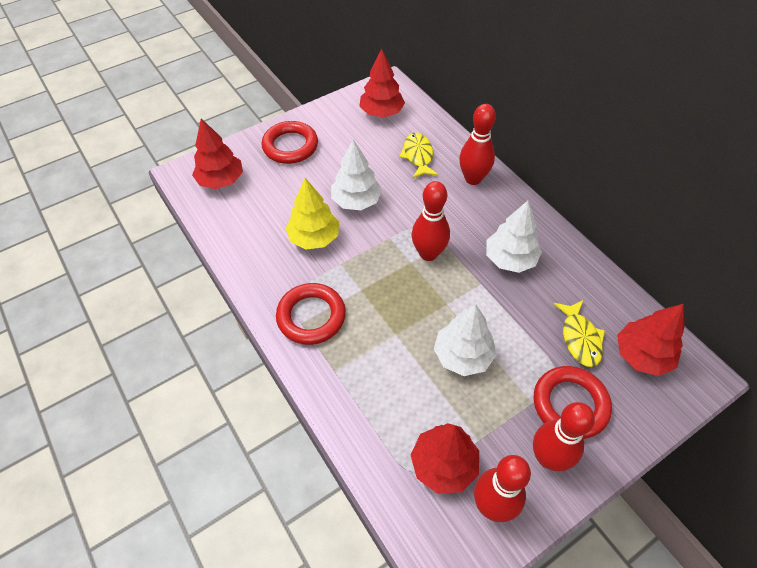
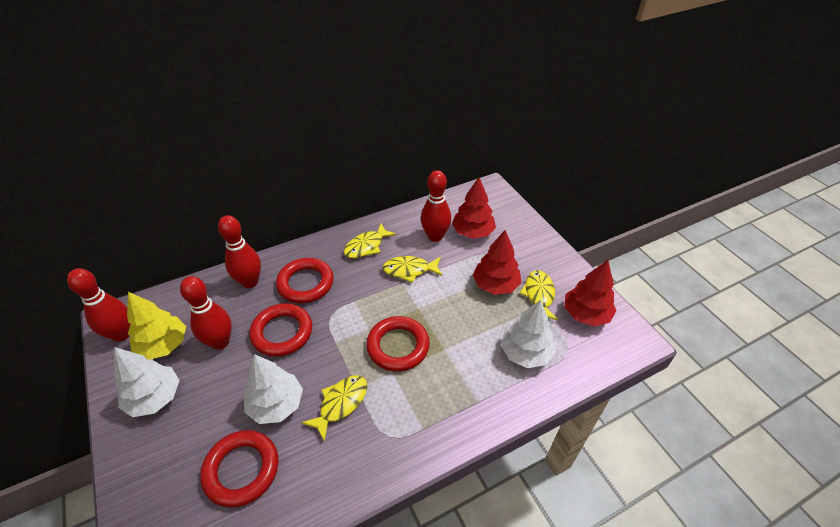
red ring: [262,121,318,164] [276,283,346,345] [534,366,612,439] = 3 -> [200,430,279,508] [249,303,312,357] [276,258,334,304] [366,316,430,372] = 4
red tree: [192,118,243,189] [360,49,405,117] [411,423,479,494] [617,304,685,376] = 4 -> [452,177,496,239] [473,230,521,295] [564,260,617,327] = 3
yellow fish: [399,133,438,178] [554,300,605,367] = 2 -> [302,375,367,442] [344,224,396,258] [382,256,443,283] [519,270,558,320] = 4

